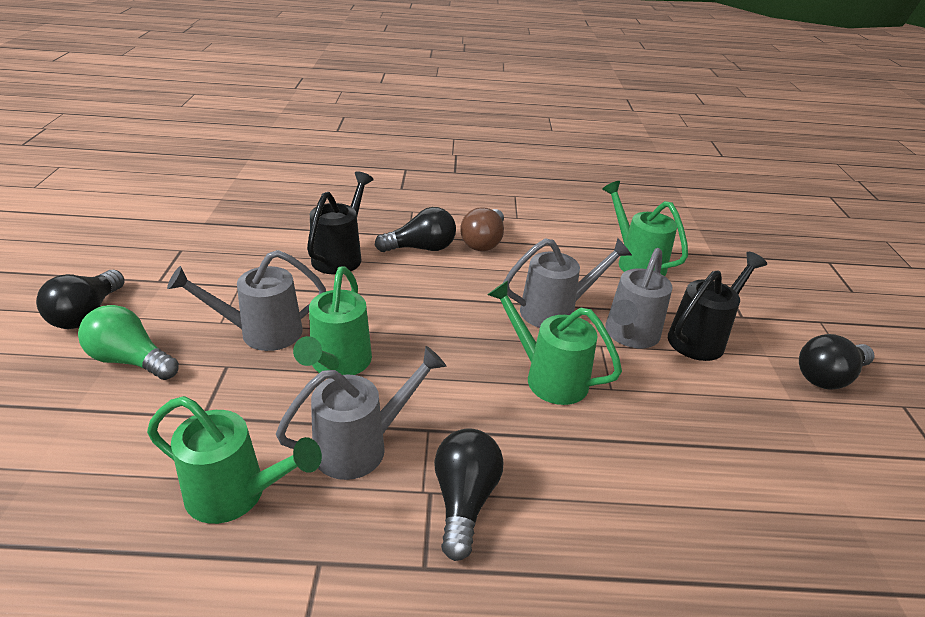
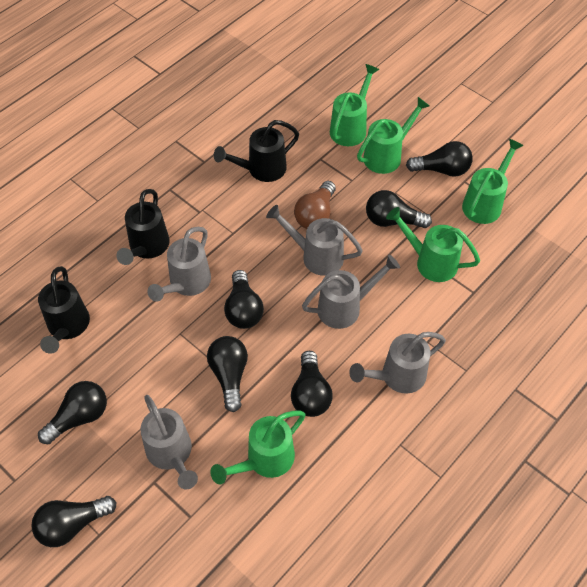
black light bulb: [36,270,125,329] [374,207,456,252] [434,428,503,561] [799,334,874,390] = 4 -> [31,496,116,547] [38,381,107,444] [207,336,248,412] [224,270,264,329] [291,351,333,417] [366,190,432,228] [406,141,473,177] = 7
black watering can: [307,171,374,275] [668,252,767,361] = 2 -> [38,266,90,354] [116,189,170,265] [214,120,299,182] = 3
green light bulb: [78,305,179,380] = 1 -> none = 0
green watering can: [147,396,322,524] [293,267,372,375] [487,280,622,405] [602,181,688,276] = 4 -> [210,410,306,485] [330,64,380,146] [357,97,430,174] [386,207,480,282] [462,139,524,224] = 5
grey watering can: [167,250,326,351] [276,346,446,480] [503,238,632,328] [605,248,672,348] = 4 -> [140,395,198,490] [147,227,211,302] [266,205,363,276] [302,255,400,329] [349,332,446,394] = 5

